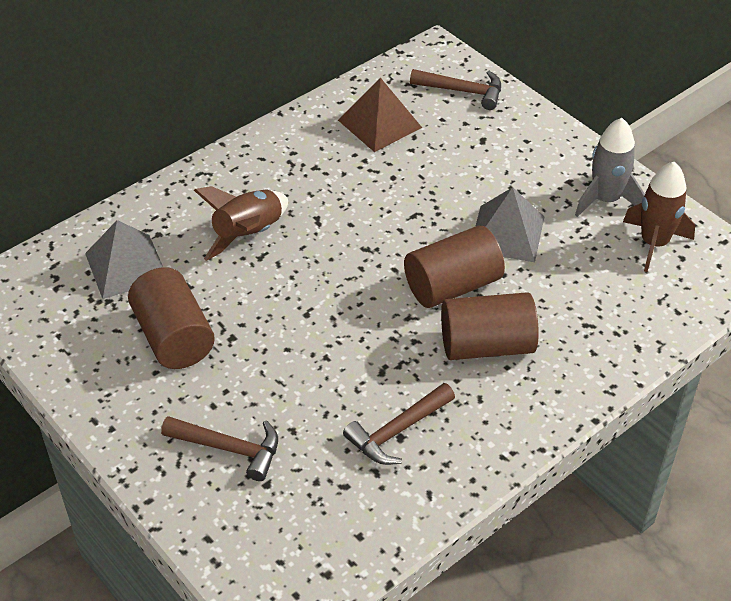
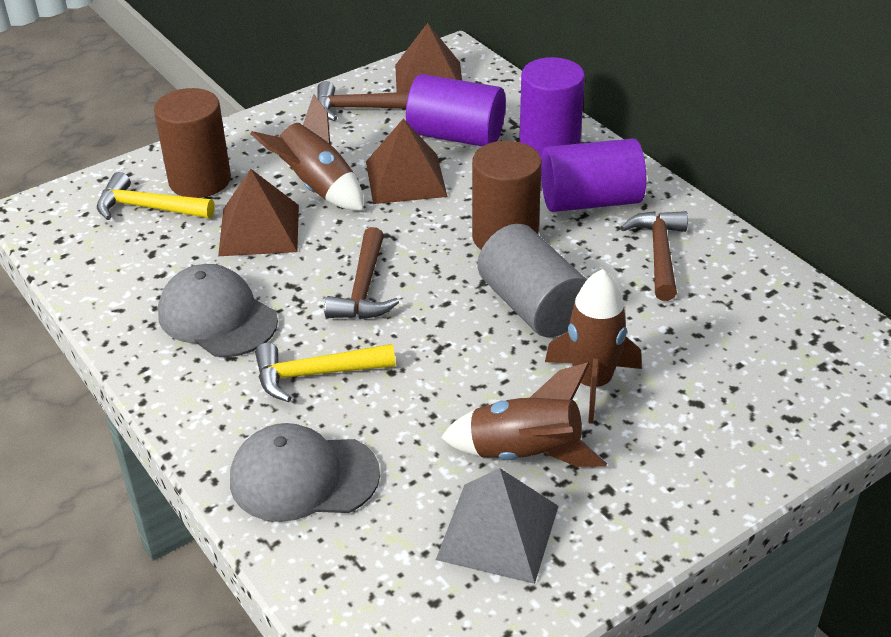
brown cylinder: [128,267,215,369] [404,225,505,308] [441,292,539,360] = 3 -> [154,88,231,198] [472,141,542,250] = 2
brown pyramid: [338,77,422,152] = 1 -> [218,169,299,256] [366,118,447,204] [395,23,462,92] = 3
brown rocket: [194,186,288,261] [623,162,695,272] = 2 -> [251,94,364,211] [441,362,607,467] [545,269,642,424] = 3
grey cap: none = 0 -> [158,264,278,357] [230,423,380,522] = 2
grey cylinder: none = 0 -> [478,224,587,337] = 1
grey pyramid: [85,220,163,299] [475,187,544,262] = 2 -> [436,468,559,584] = 1
grey rocket: [575,118,645,217] = 1 -> none = 0
purple cylinder: none = 0 -> [406,74,506,147] [519,57,585,157] [541,138,646,212] = 3
yellow hammer: none = 0 -> [97,172,215,220] [255,343,395,402] = 2

